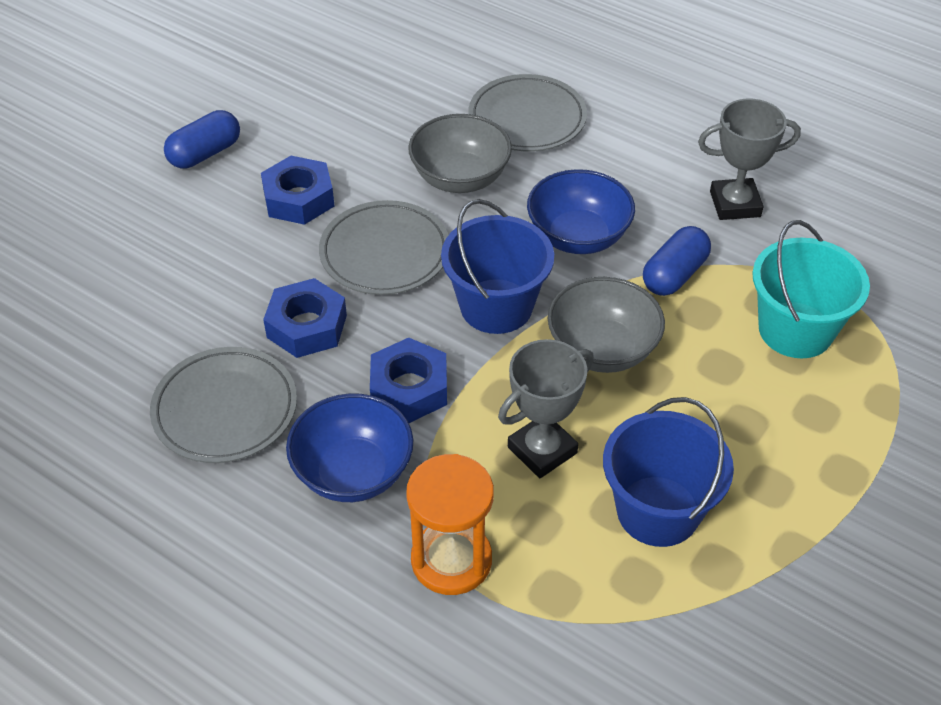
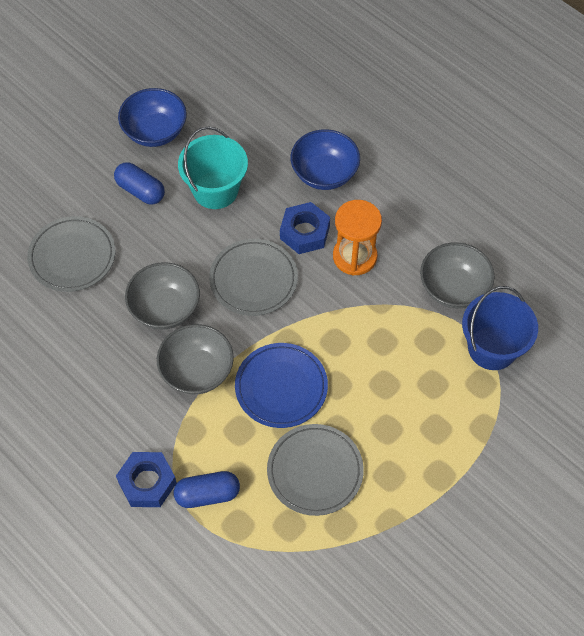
blue bucket: [441,199,554,334] [603,397,734,547] = 2 -> [462,286,538,370] = 1
blue nut: [261,156,334,225] [263,278,347,358] [370,338,447,423] = 3 -> [116,452,177,507] [280,202,330,254] = 2
blue plate: none = 0 -> [235,343,328,428] = 1
grey bowl: [408,114,512,193] [548,277,665,373] = 2 -> [125,262,200,329] [157,324,234,395] [420,242,495,308] = 3
grey trophy: [498,339,594,478] [698,99,801,220] = 2 -> none = 0

